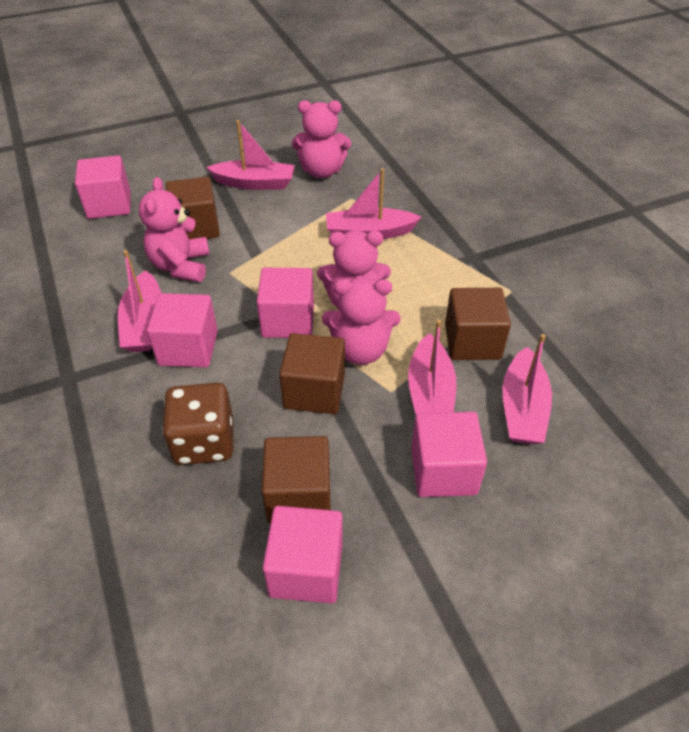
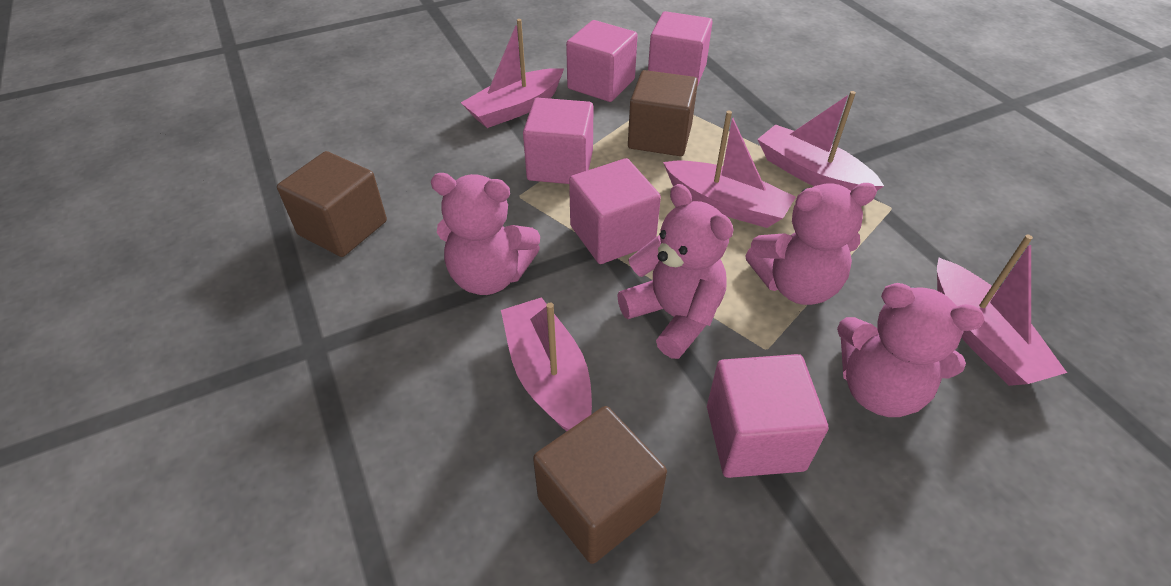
brown cube: [165,177,220,239] [262,436,331,524] [279,333,345,414] [445,288,511,360] = 4 -> [277,151,387,257] [533,406,667,564] [628,70,698,156] = 3
brown dice: [162,383,233,465] = 1 -> none = 0

